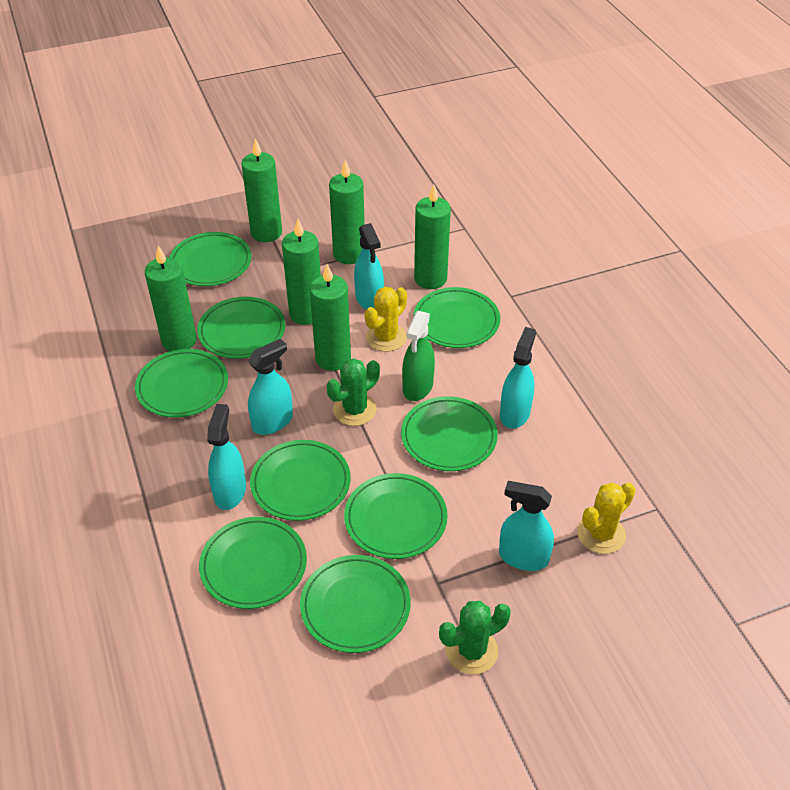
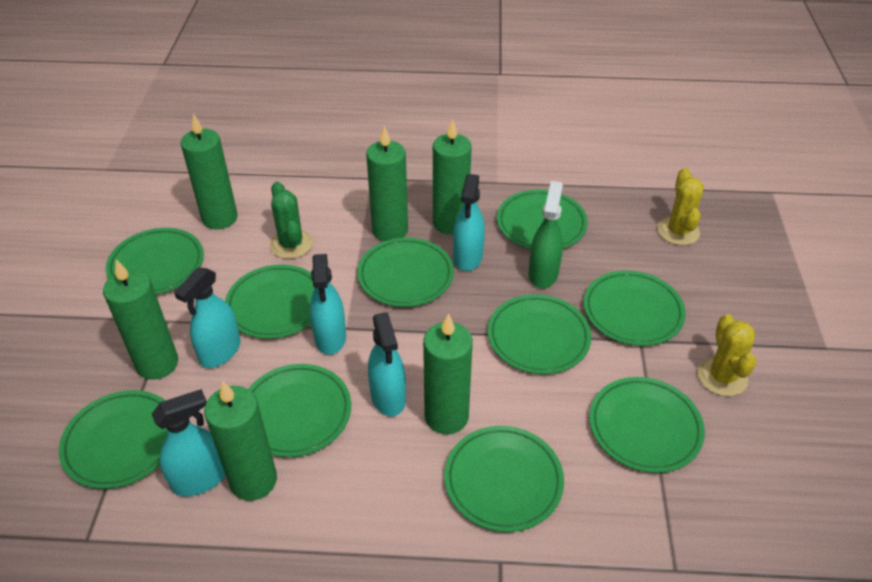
green cactus: [326,358,380,426] [439,601,511,674] = 2 -> [270,182,313,259] = 1
green plate: [135,349,228,418] [170,232,251,286] [197,297,285,359] [199,517,307,609] [250,440,351,521] [300,555,411,653] [344,473,448,559] [401,396,498,471] [414,287,500,348] = 9 -> [59,390,168,489] [106,228,204,294] [225,264,315,339] [248,364,351,457] [358,237,454,307] [444,426,564,532] [488,294,591,374] [497,190,588,249] [584,270,686,346] [589,377,705,473] = 10

